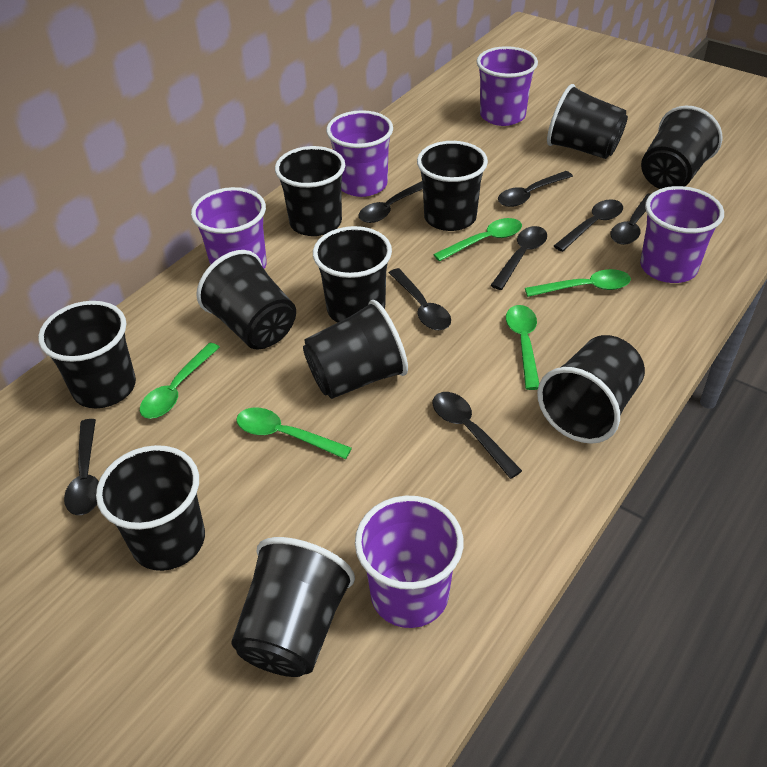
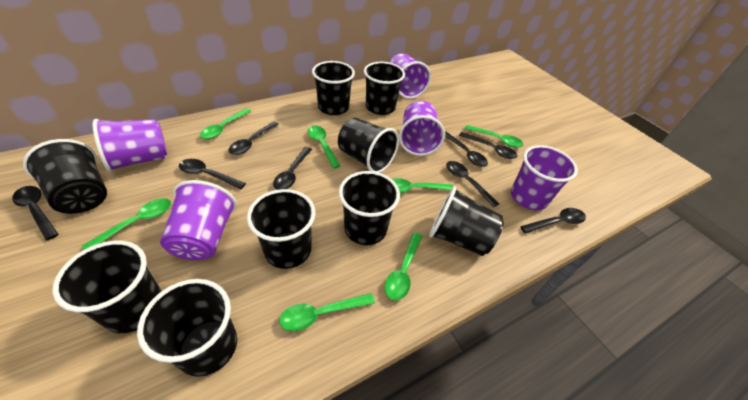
black cup: [38,301,136,408] [96,445,205,571] [196,250,296,350] [232,537,355,677] [275,146,345,236] [303,300,408,399] [313,226,392,323] [417,141,488,231] [537,335,645,444] [547,84,628,159] [641,105,722,189] = 11 -> [23,139,107,214] [52,241,161,333] [137,279,237,377] [247,189,316,269] [312,61,355,115] [338,118,399,173] [339,171,400,245] [364,62,405,115] [429,186,504,256] = 9
green spoon: [140,342,220,419] [236,408,352,459] [433,218,522,262] [506,305,539,390] [525,269,631,297] = 5 -> [82,198,171,250] [200,108,251,139] [279,293,375,331] [308,125,340,169] [385,232,422,300] [392,178,453,193] [465,125,524,148] = 7

